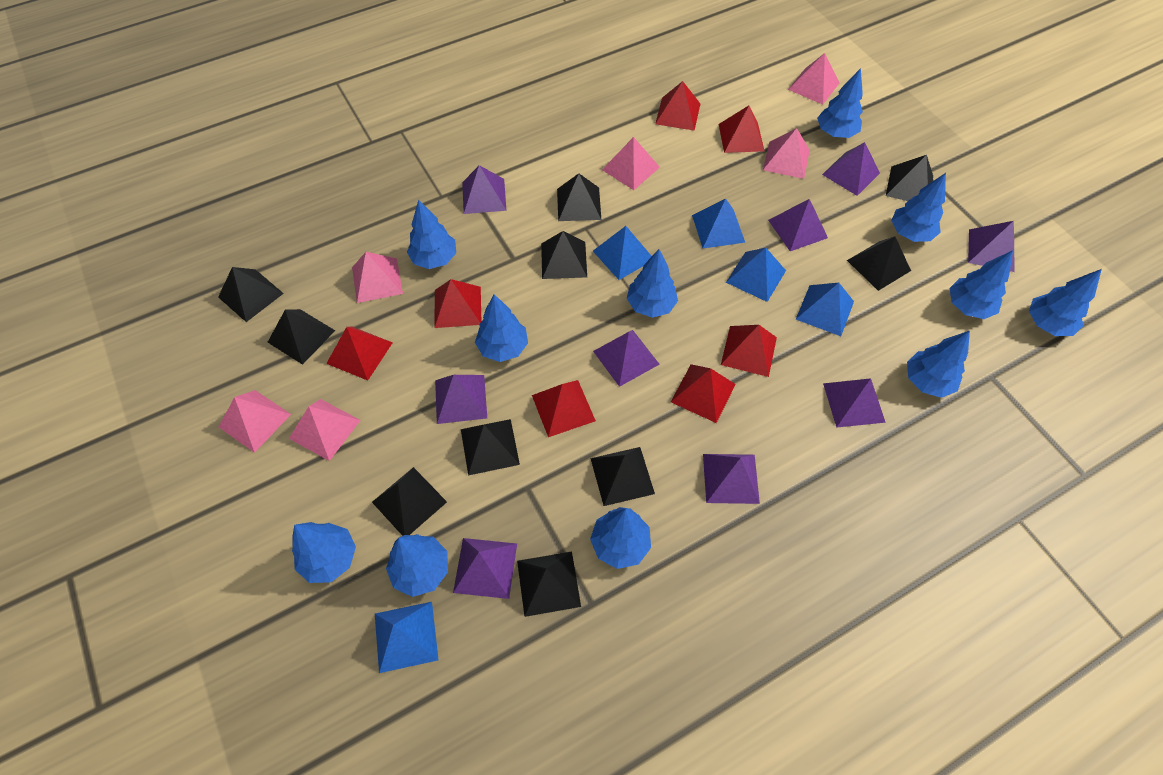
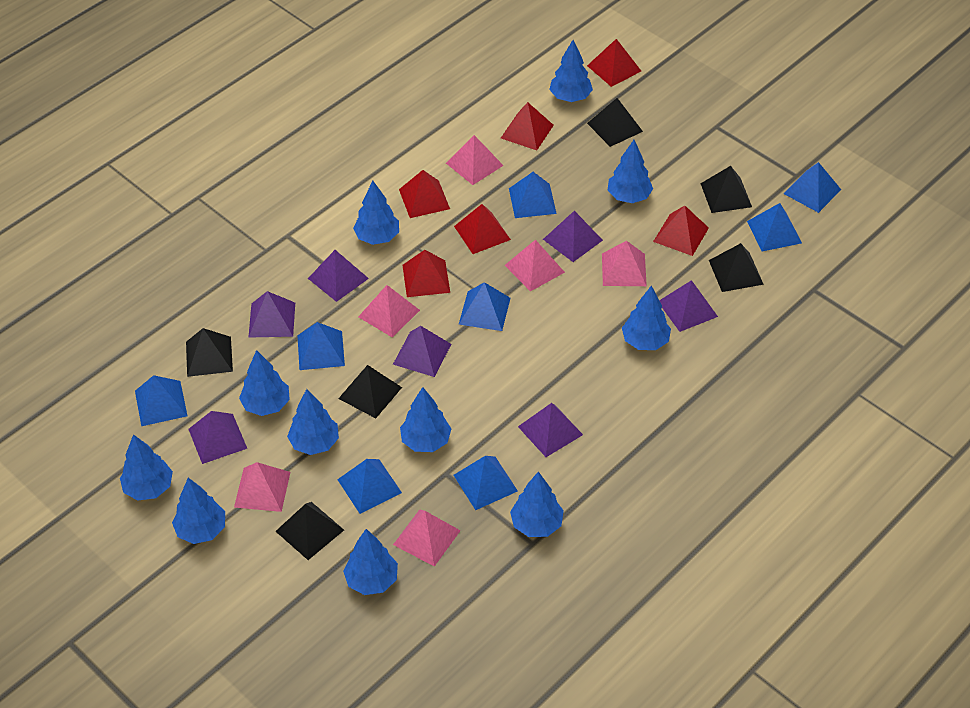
black pyramid: [218,267,284,322] [268,309,335,365] [372,467,447,536] [461,419,520,475] [517,552,581,617] [541,231,587,279] [557,173,601,221] [590,447,655,506] [847,237,911,291] [886,155,933,201] = 10 -> [186,328,233,377] [275,502,344,560] [338,365,402,418] [587,98,643,147] [700,166,752,213] [709,243,764,292] = 6
blue pyramid: [375,602,439,673] [593,226,652,280] [692,198,745,248] [726,248,786,302] [796,283,854,336] = 5 -> [135,375,188,426] [297,322,345,370] [337,459,402,514] [454,456,518,510] [459,282,511,331] [509,172,557,218] [747,203,802,251] [783,162,841,213] = 8
purple pyramid: [435,375,487,424] [453,538,517,599] [462,165,507,214] [593,330,660,387] [703,454,760,504] [768,199,828,251] [822,142,880,196] [823,378,886,428] [968,221,1015,272] = 9 -> [188,411,247,464] [248,291,295,338] [308,250,369,302] [393,326,451,377] [518,403,583,457] [543,211,603,262] [659,280,718,332] = 7
red pyramid: [326,327,393,380] [434,279,481,328] [532,380,596,437] [655,81,700,130] [671,364,736,423] [719,106,764,153] [721,325,777,377] = 7 -> [399,170,450,218] [402,250,450,297] [454,204,511,254] [501,102,554,150] [587,39,641,87] [653,206,709,256] = 6

